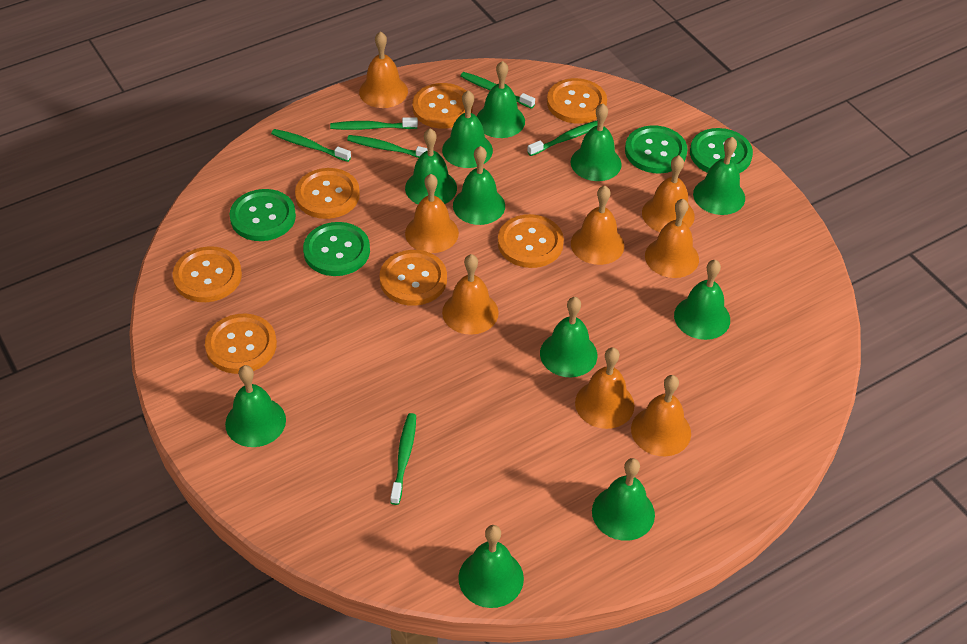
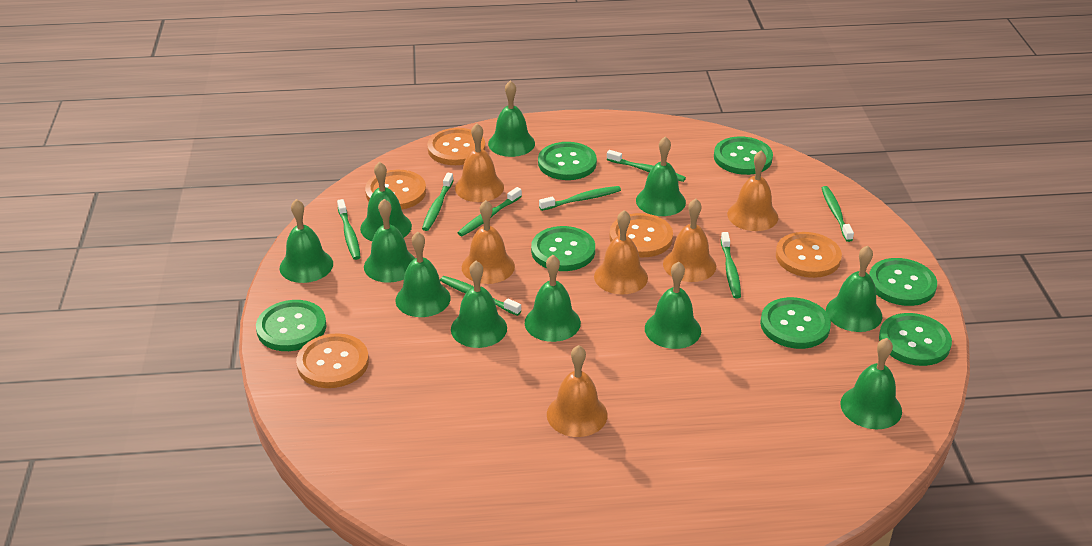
green button: [230,189,296,241] [303,222,370,276] [625,125,688,174] [690,128,753,173] = 4 -> [256,300,326,351] [531,226,595,271] [538,142,597,180] [714,136,773,175] [760,297,831,349] [869,258,937,306] [879,313,952,366] = 7
green toothbrush: [271,129,351,162] [330,117,418,130] [347,135,427,158] [390,413,416,505] [460,72,535,109] [527,121,598,156] = 6 -> [337,199,360,260] [422,173,454,231] [440,276,521,316] [458,187,522,236] [539,186,621,211] [607,150,686,182] [721,232,741,299] [822,186,854,242] = 8
orange bell: [359,31,408,108] [405,174,459,253] [442,254,499,335] [571,186,624,265] [575,347,634,429] [631,375,691,456] [642,155,695,232] [645,199,699,278] = 8 -> [455,123,504,202] [462,200,515,284] [547,345,607,437] [594,210,648,295] [663,198,716,282] [727,151,778,231] = 6
orange button: [172,246,242,302] [205,314,277,374] [295,168,360,219] [379,250,447,306] [413,83,473,129] [498,214,564,268] [547,78,607,124] = 7 -> [296,333,369,388] [365,170,426,209] [427,128,485,165] [609,213,673,257] [776,232,842,278] = 5

